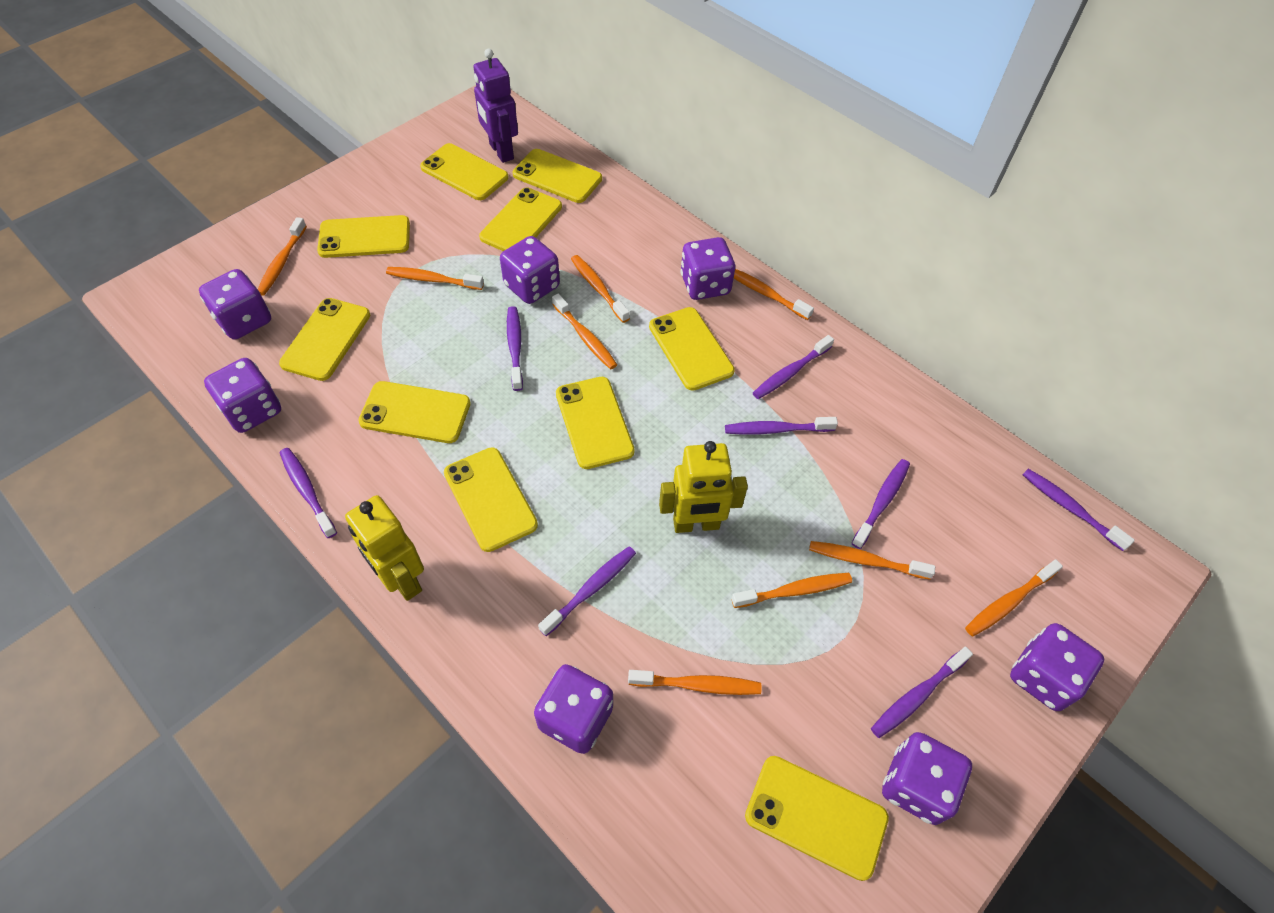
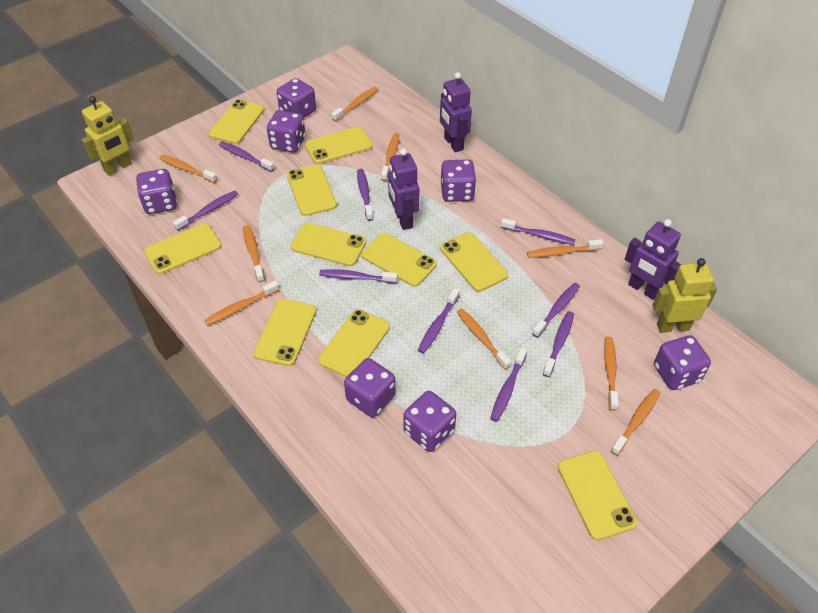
purple robot: [473,49,518,163] = 1 -> [388,148,419,230] [440,72,472,152] [625,219,682,300] = 3
purple toothbrush: [280,448,337,538] [507,306,523,391] [538,547,636,636] [725,417,838,435] [753,335,834,399] [852,459,910,549] [871,647,973,738] [1023,469,1135,551] = 8 -> [173,191,238,231] [219,141,275,172] [319,269,398,283] [357,169,373,221] [418,288,460,354] [490,348,527,422] [501,218,575,245] [532,283,580,338] [543,311,574,377] = 9

